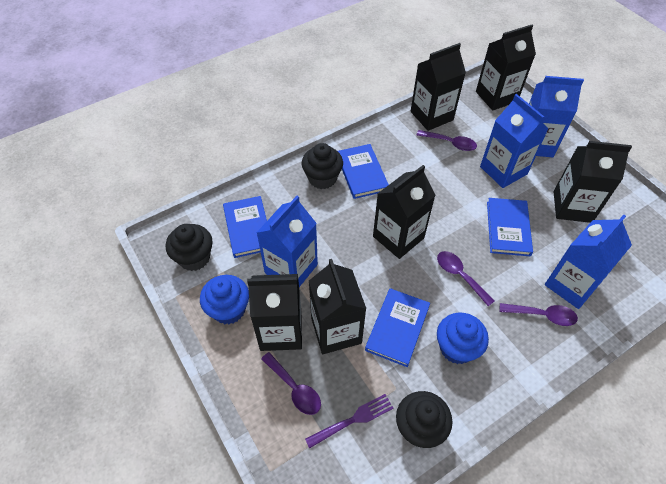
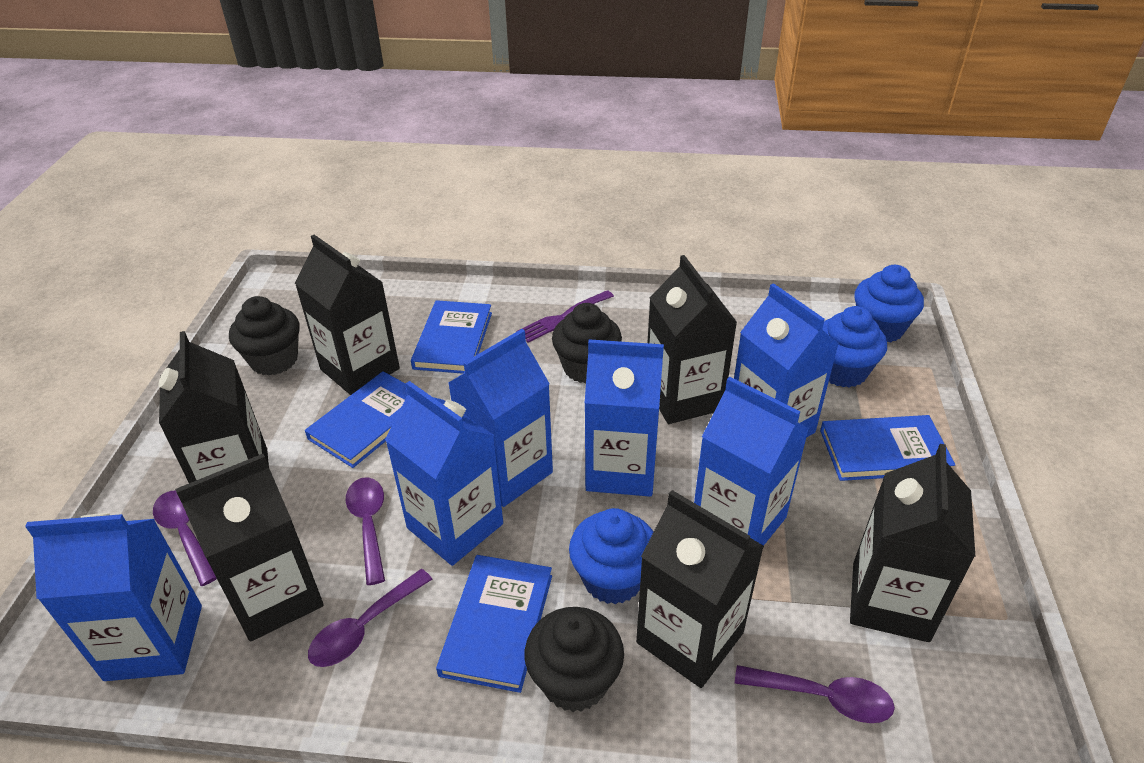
blue carton: [256,196,318,287] [480,94,549,188] [529,76,584,157] [545,215,632,309] = 4 -> [25,513,202,681] [385,381,503,566] [448,329,553,507] [585,339,664,497] [694,377,809,546] [734,283,839,438] = 6
blue cupcake: [200,275,249,324] [437,313,489,364] = 2 -> [569,508,653,604] [822,306,887,388] [854,265,924,342] = 3

